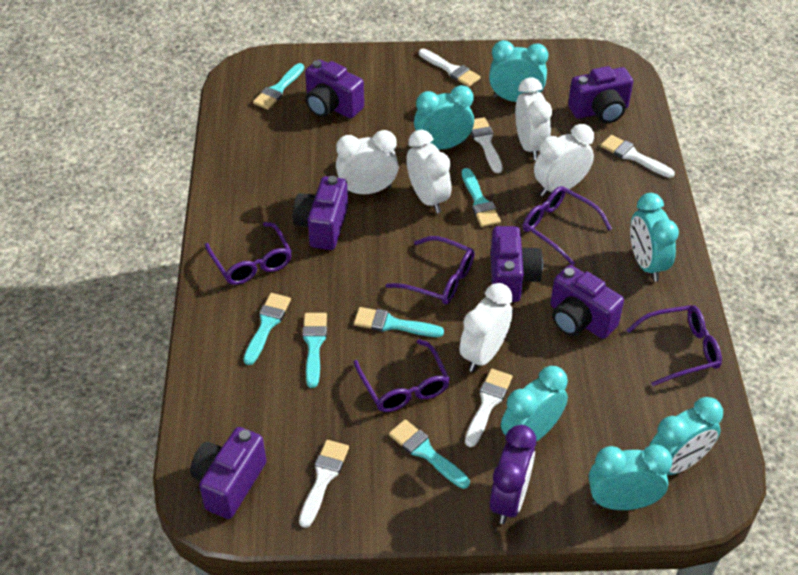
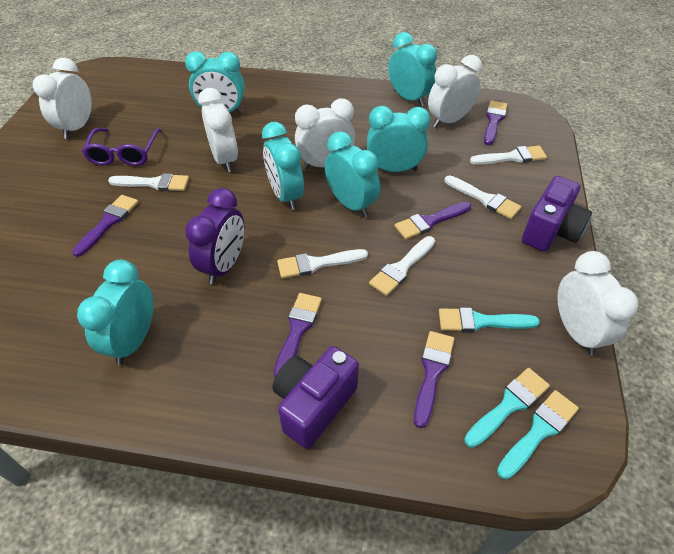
purple brush: none = 0 -> [72,195,139,257] [274,293,322,377] [395,202,471,240] [414,331,454,428] [484,100,508,145] = 5
purple camera: [190,427,266,519] [293,176,348,250] [305,59,364,118] [491,226,543,302] [551,265,624,339] [568,66,633,123] = 6 -> [272,346,359,449] [522,176,592,252] = 2
purple glasses: [205,222,292,285] [353,339,450,412] [386,236,475,305] [523,186,612,266] [626,305,722,386] = 5 -> [82,128,162,166] = 1
turquoise brush: [243,293,291,365] [253,63,304,110] [302,313,327,388] [354,307,444,337] [389,419,470,489] [462,168,501,227] = 6 -> [439,307,540,332] [464,368,550,448] [497,390,579,479] = 3

